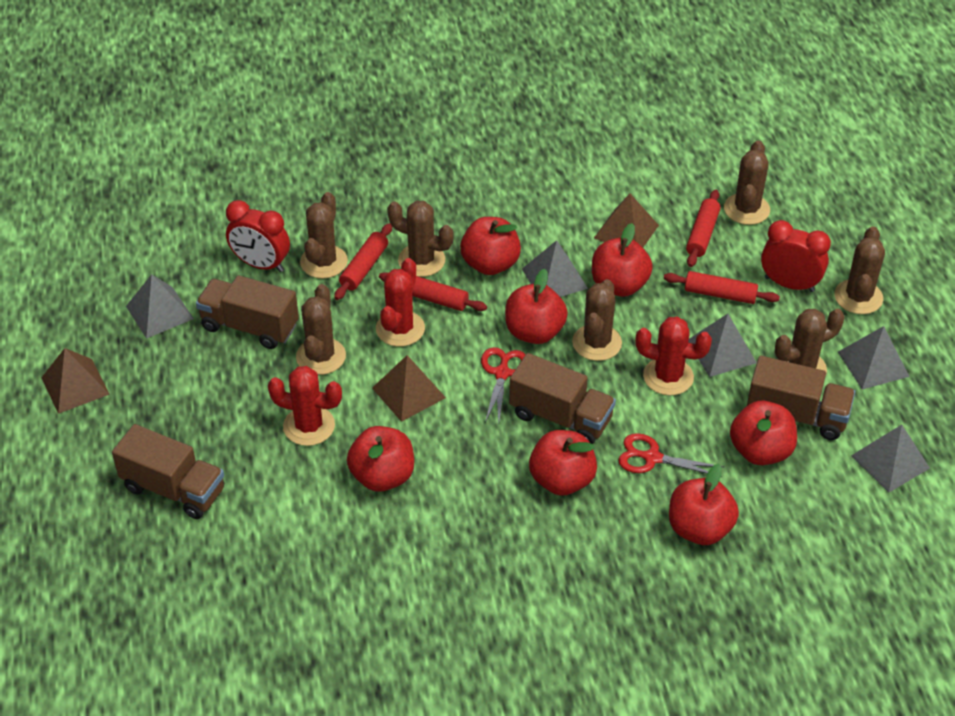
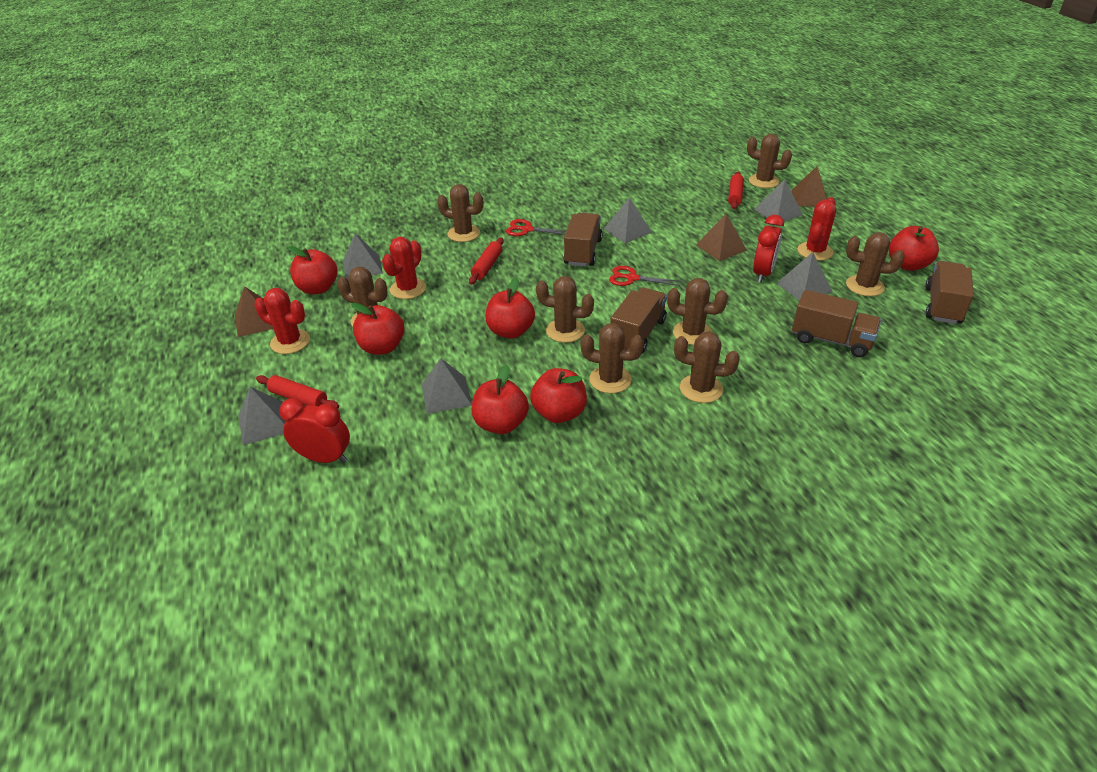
brown cactus: [296,284,346,375] [300,192,348,279] [387,201,454,277] [572,279,622,361] [724,140,770,225] [775,309,844,374] [835,226,885,314] = 7 -> [337,267,388,327] [437,184,483,242] [536,276,594,343] [581,323,644,393] [667,278,728,345] [674,331,740,403] [747,134,792,188] [846,232,905,296] = 8
grey pyramid: [126,274,194,339] [522,240,588,297] [688,314,757,377] [838,326,910,389] [851,425,930,492] = 5 -> [238,387,287,445] [343,234,383,280] [422,358,472,414] [604,197,652,243] [754,179,803,221] [776,252,833,301] = 6
red apple: [347,426,414,492] [460,217,521,275] [505,269,568,344] [529,430,597,496] [592,223,653,297] [669,464,739,545] [730,401,797,465] = 7 -> [288,246,337,294] [351,303,405,355] [472,365,529,434] [485,278,535,339] [530,368,587,423] [889,226,939,271] = 6
red rolling pin: [334,223,392,300] [379,272,487,311] [664,271,780,304] [686,190,721,267] = 4 -> [256,375,339,408] [469,238,504,284] [728,172,744,209] = 3

